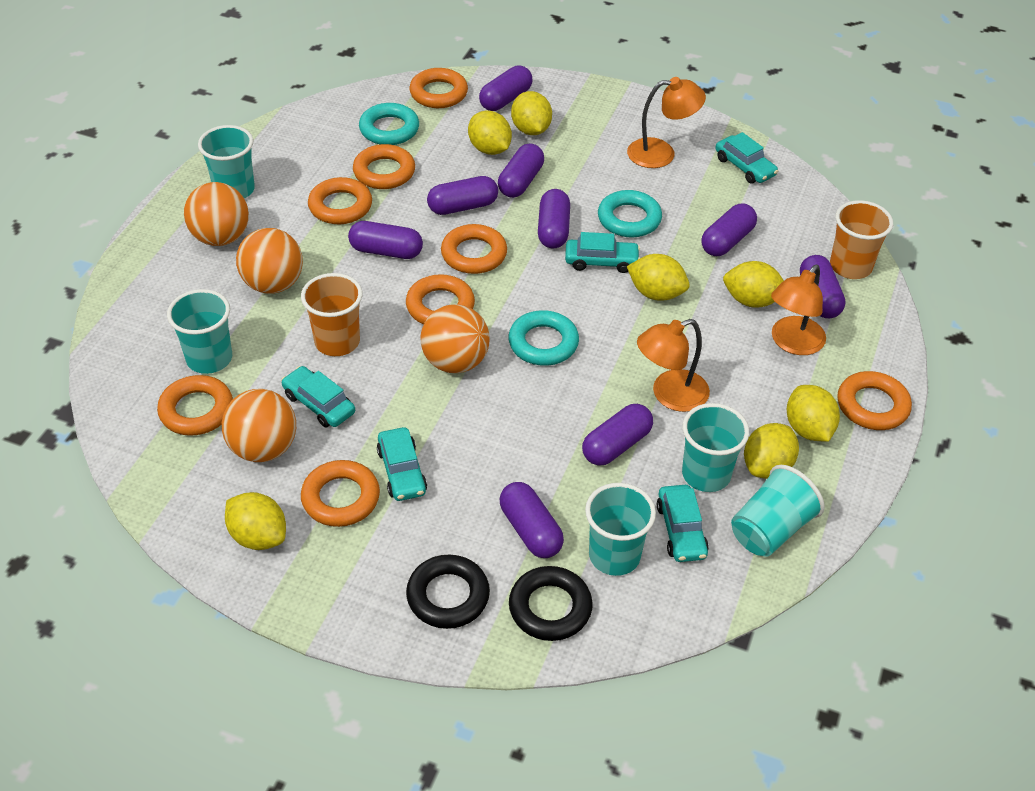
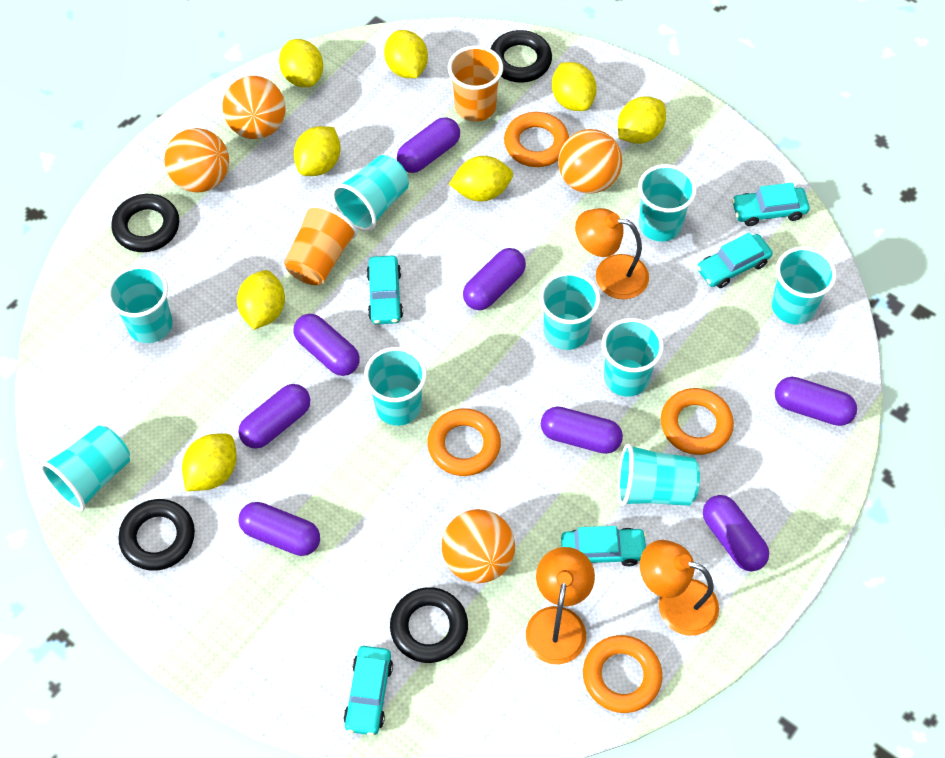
black ring: [406,554,490,629] [509,566,593,641] = 2 -> [111,194,179,252] [118,499,195,571] [390,587,468,663] [491,30,552,83] = 4
orange ring: [157,375,233,436] [301,460,380,527] [308,177,372,224] [353,144,415,189] [406,274,475,324] [409,68,468,108] [441,224,507,274] [837,371,912,430] = 8 -> [427,408,501,476] [504,112,569,167] [583,635,662,713] [661,388,734,455] = 4
purple capsule: [348,221,423,259] [427,176,498,215] [479,66,533,111] [498,143,544,198] [500,482,564,558] [538,189,570,248] [582,404,653,466] [701,204,757,256] [800,255,846,318] = 9 -> [238,384,310,449] [239,502,320,556] [293,314,360,376] [397,117,460,173] [463,248,526,310] [541,407,623,454] [703,495,769,571] [775,377,857,426] = 8
turquoise cup: [167,289,232,374] [198,125,255,199] [585,483,656,576] [682,403,749,492] [731,465,825,557] = 5 -> [40,425,130,511] [107,265,173,343] [332,155,409,231] [364,347,427,426] [539,272,600,350] [602,318,664,397] [618,443,700,506] [638,164,697,241] [772,246,837,325] = 9
turquoise ring: [359,103,419,145] [509,310,579,366] [598,190,662,237] = 3 -> none = 0
yellow lemon: [225,492,286,550] [468,111,512,155] [511,91,552,135] [627,254,690,301] [723,261,784,308] [744,423,799,479] [787,385,840,442] = 7 -> [182,433,237,491] [237,270,285,329] [279,39,323,87] [294,126,341,176] [384,30,428,78] [449,156,513,202] [552,62,597,111] [618,96,666,144] = 8

